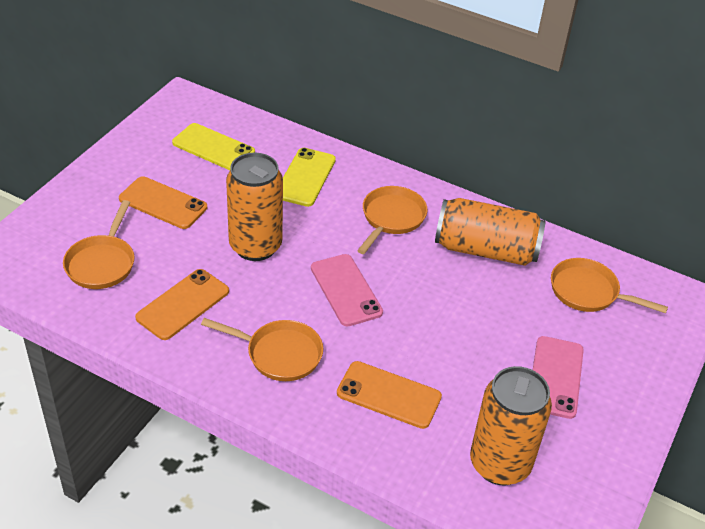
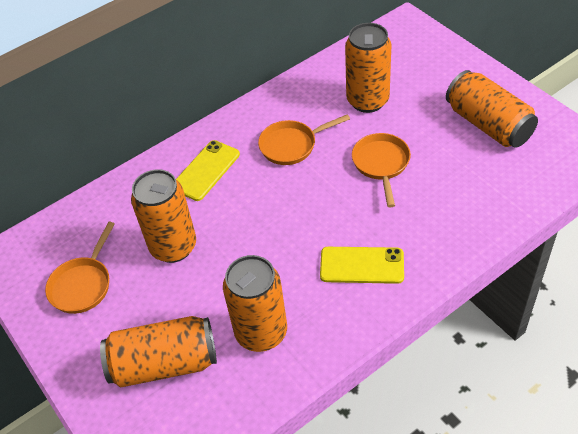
orange can: [226,153,283,261] [435,198,546,266] [470,366,552,485] = 3 -> [100,316,217,387] [131,169,196,263] [223,255,287,352] [345,23,391,113] [446,70,538,148] = 5
orange pan: [63,200,134,289] [201,318,323,381] [357,186,427,254] [551,258,668,313] = 4 -> [45,222,115,314] [258,114,350,165] [352,133,411,207] = 3
orange phone: [119,176,207,229] [135,269,229,340] [337,361,442,429] = 3 -> none = 0
pink phone: [311,254,383,327] [533,336,584,419] = 2 -> none = 0

